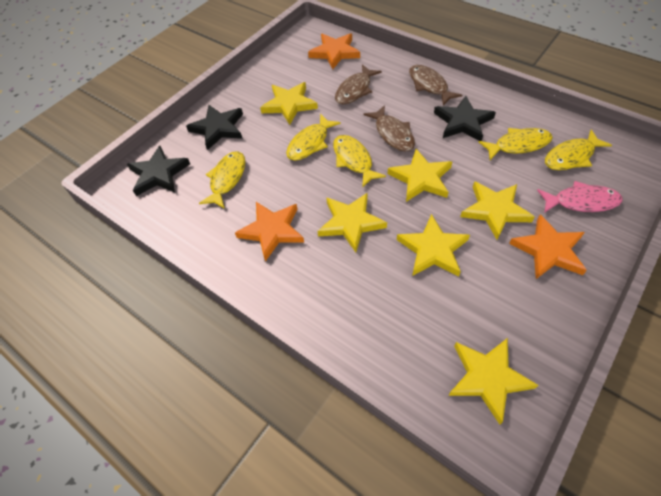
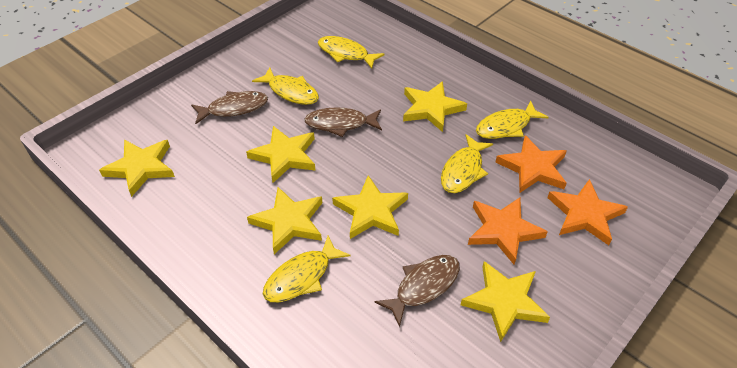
black star: [127,146,190,196] [186,105,243,150] [434,96,496,141] = 3 -> none = 0
pink fish: [537,181,623,213] = 1 -> none = 0

